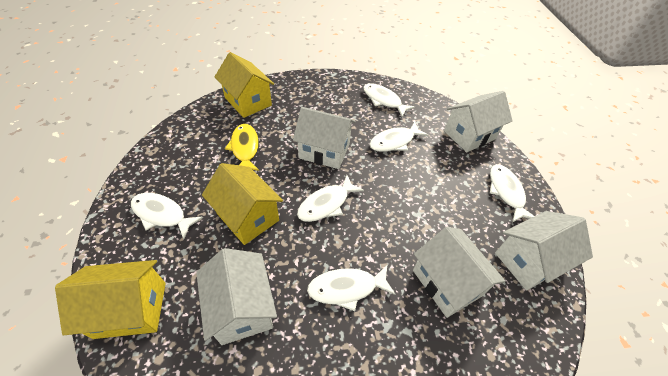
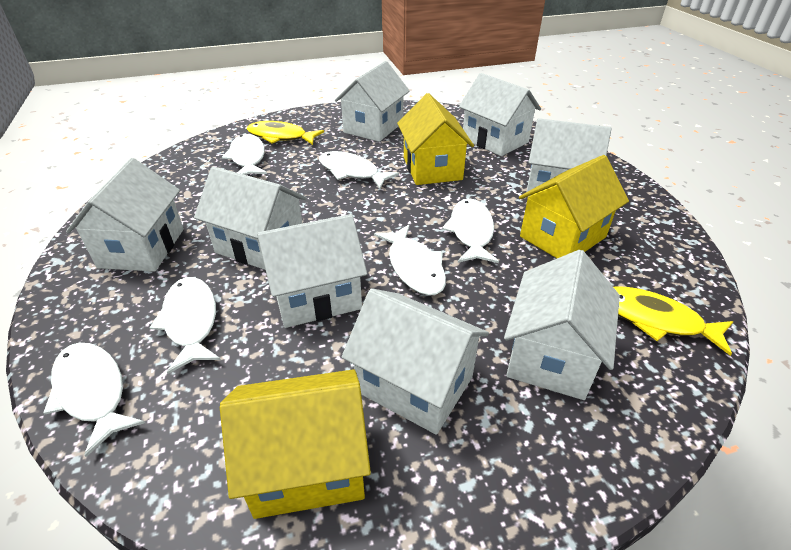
white house: [196,248,277,345] [293,107,356,169] [413,226,505,318] [444,91,513,152] [495,211,593,290] = 5 -> [66,158,184,272] [194,166,307,270] [257,214,367,328] [335,61,410,142] [342,288,489,435] [459,73,541,156] [504,250,620,400] [527,118,611,196] = 8
yellow fish: [225,124,259,171] = 1 -> [247,121,324,145] [614,287,734,356] = 2

